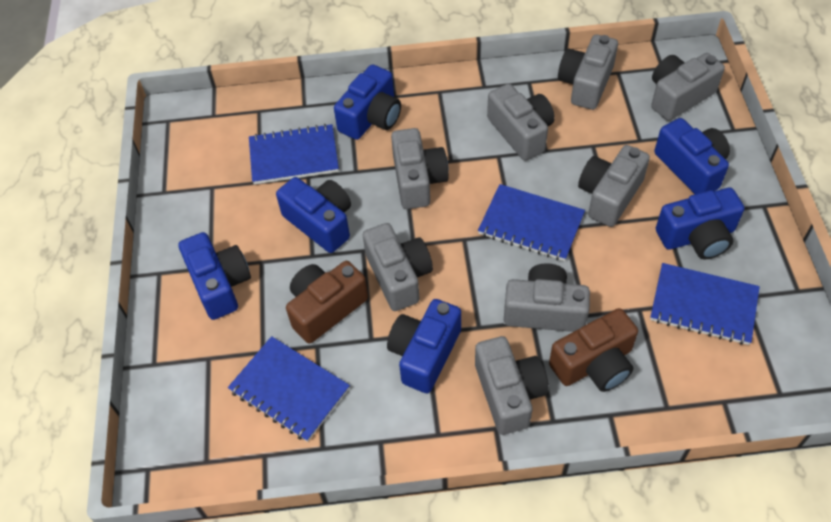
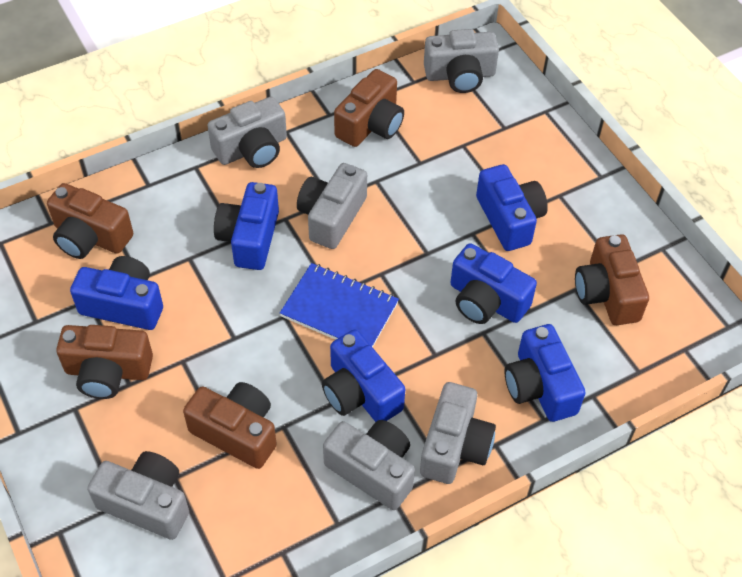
blue notebook: [228,336,350,442] [249,124,339,185] [478,184,585,261] [650,263,760,345] = 4 -> [280,263,399,347] = 1
brown camera: [286,261,368,343] [549,308,638,392] = 2 -> [47,183,133,259] [56,325,153,399] [183,382,277,469] [334,69,404,147] [575,234,649,325] = 5
grey camera: [363,223,433,311] [391,128,449,209] [475,336,549,435] [487,84,555,161] [504,263,590,332] [558,35,618,110] [578,145,650,227] [651,53,725,121] = 8 -> [87,451,189,540] [207,97,287,168] [297,163,367,249] [323,420,415,510] [420,382,496,484] [424,29,499,93] = 6

